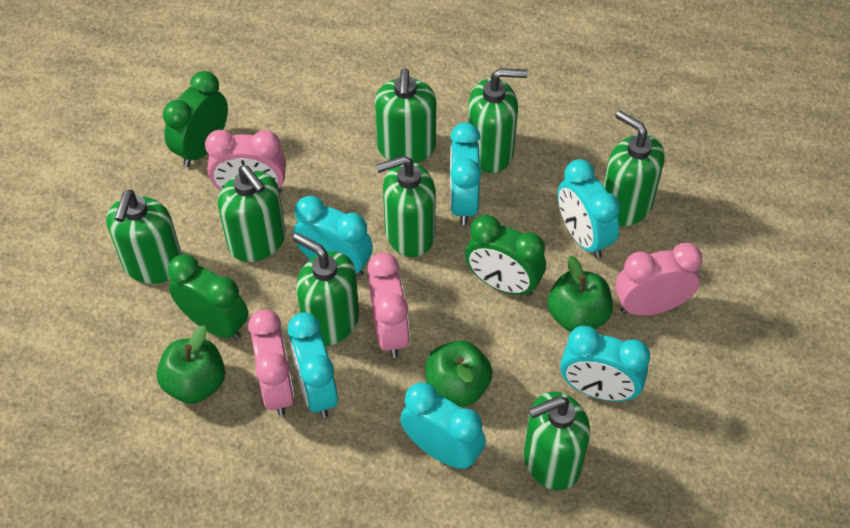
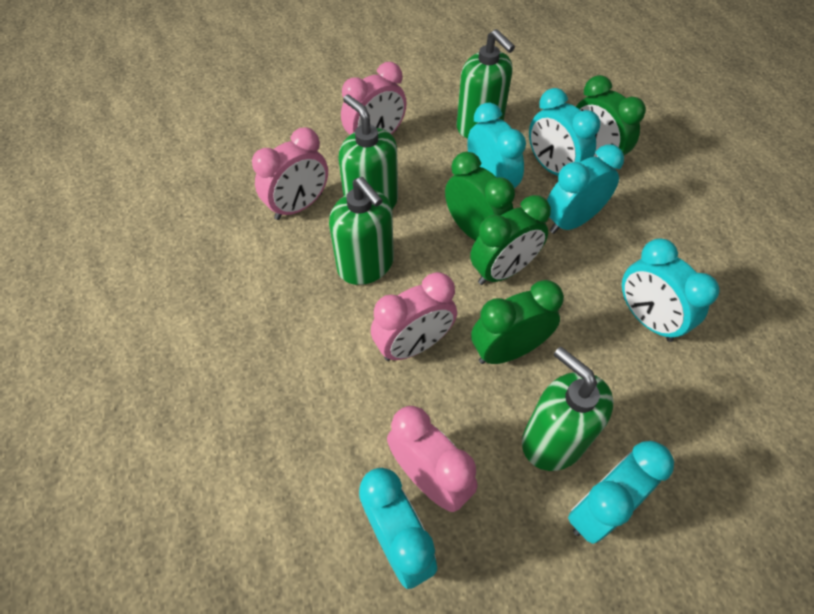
green apple: [156,325,225,404] [425,340,493,407] [547,255,613,332] = 3 -> none = 0
green clock: [163,71,228,167] [168,254,249,340] [465,215,546,296] = 3 -> [445,152,515,241] [470,195,551,285] [471,280,564,364] [576,75,646,169] = 4
green soap dispenser: [106,190,182,284] [218,165,286,262] [293,233,359,346] [375,68,436,163] [376,155,436,257] [468,68,528,173] [524,392,590,491] [603,110,665,226] = 8 -> [329,177,394,285] [338,94,398,209] [457,29,515,138] [522,347,613,471] = 4

